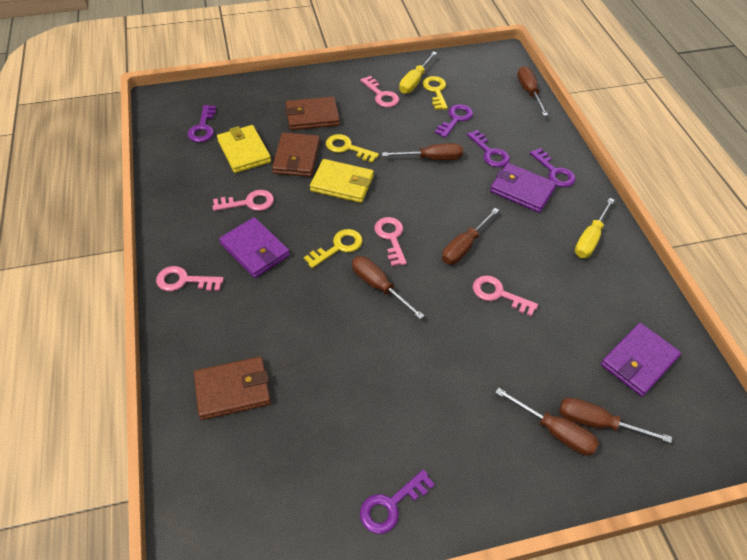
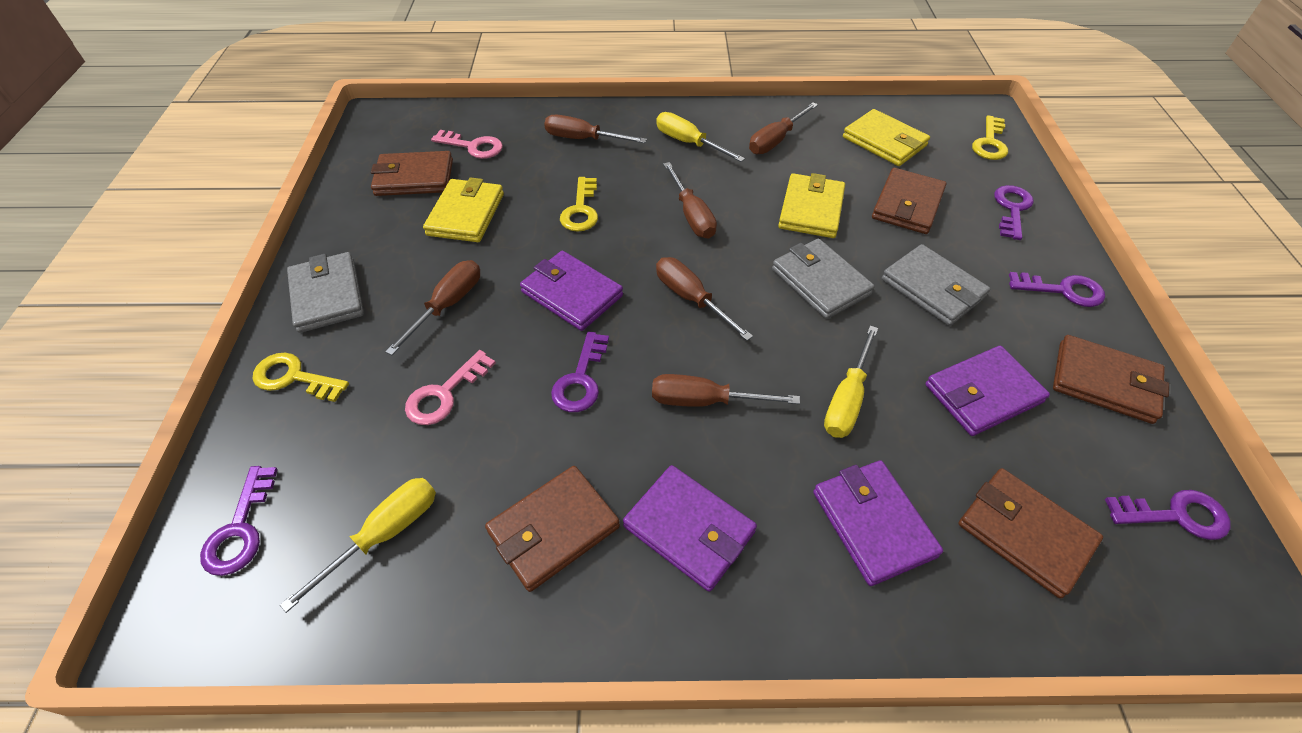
brown wallet: [194,357,271,420] [272,132,320,177] [285,97,340,130] = 3 -> [371,151,453,196] [485,466,620,592] [872,168,946,234] [958,468,1103,598] [1053,335,1169,424] = 5
grey wallet: none = 0 -> [287,252,364,333] [772,239,875,319] [882,244,990,326] = 3
pink key: [156,266,224,291] [212,190,274,211] [360,76,399,107] [374,217,407,266] [473,275,538,317] = 5 -> [405,350,496,425] [431,130,503,159] = 2
purple wallet: [219,217,290,278] [490,163,557,213] [601,323,681,396] = 3 -> [520,251,623,331] [623,465,757,592] [813,460,943,586] [925,346,1050,436] = 4
yellow screwdriver: [399,51,437,94] [575,198,614,258] = 2 -> [280,478,436,613] [656,112,745,162] [824,325,878,438] = 3
yellow wallet: [217,125,271,173] [310,159,374,203] = 2 -> [423,177,504,242] [778,173,845,238] [843,109,930,166] = 3

